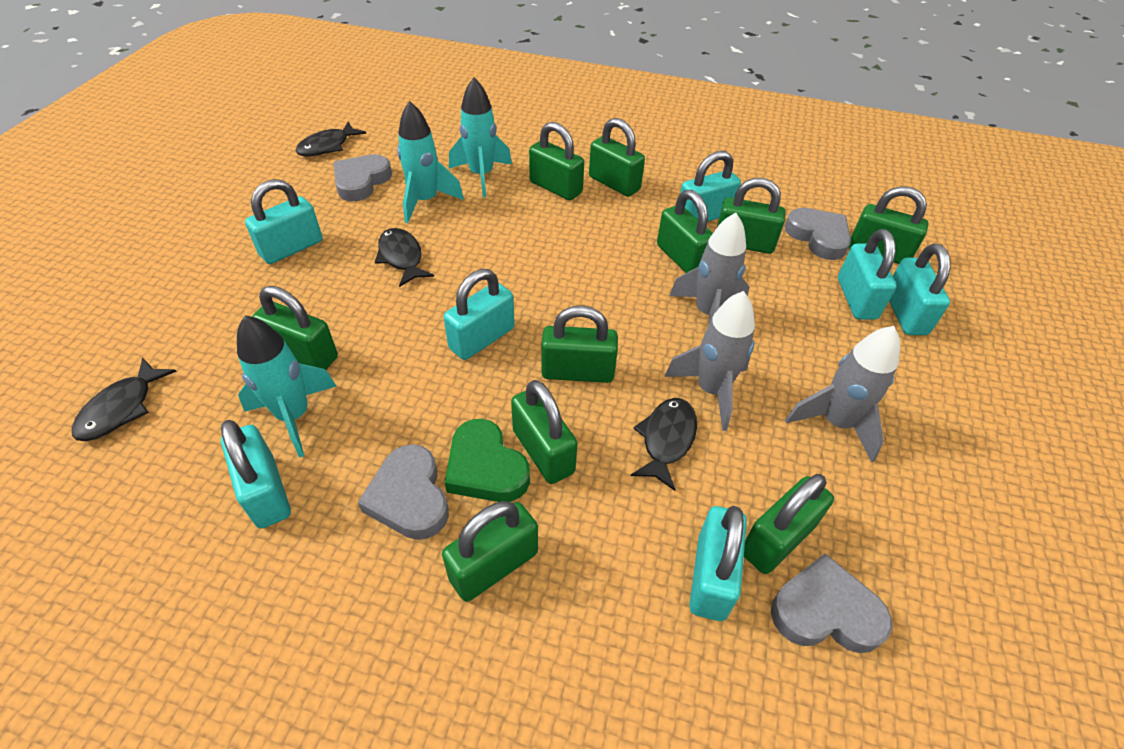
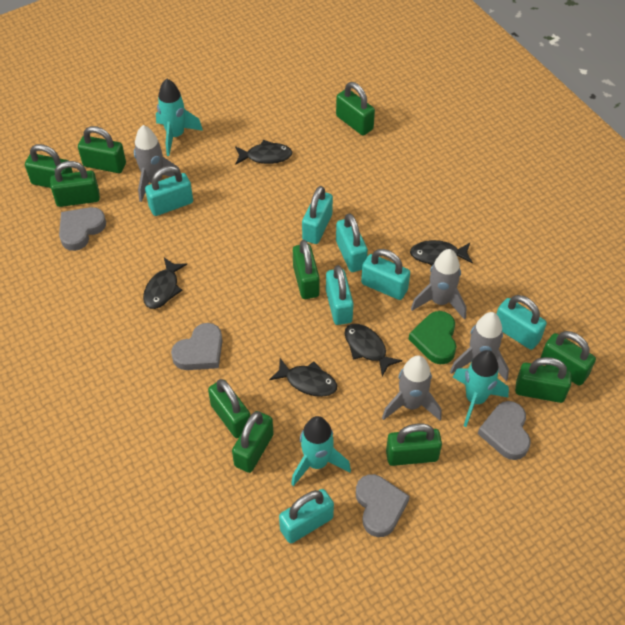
black fish: [72,358,177,441] [296,122,366,156] [375,228,434,287] [631,398,697,491] = 4 -> [143,257,187,309] [235,140,293,165] [269,358,337,397] [344,324,402,376] [410,240,473,265] = 5
grey rocket: [664,291,755,431] [669,213,749,324] [785,326,900,462] = 3 -> [134,125,180,202] [382,355,442,420] [411,249,466,320] [450,312,509,381] = 4

